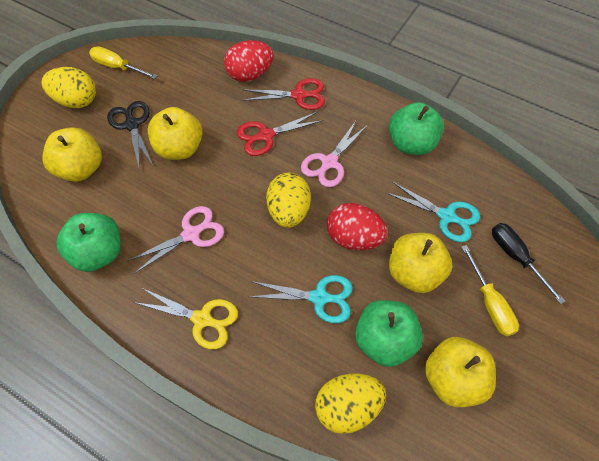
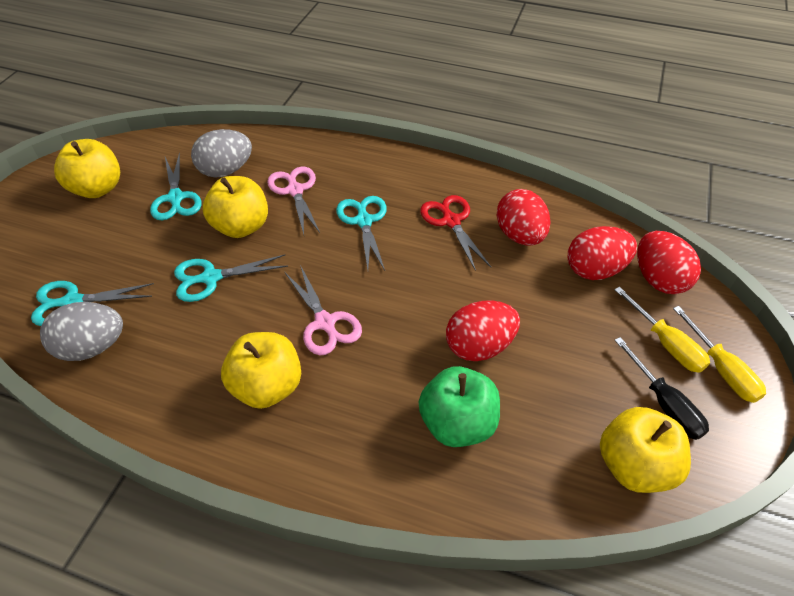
black scissors: [107,101,153,170] = 1 -> none = 0
green apple: [56,213,121,272] [355,300,423,367] [389,102,444,155] = 3 -> [419,366,500,447] = 1
grey egg: none = 0 -> [40,302,123,361] [191,129,252,177] = 2
red egg: [224,40,274,82] [327,203,388,250] = 2 -> [446,301,520,361] [496,189,550,246] [568,226,637,280] [637,231,701,294] = 4
red scissors: [237,112,323,156] [242,78,325,110] = 2 -> [420,195,491,271] = 1
turquoise scissors: [249,275,353,323] [386,182,480,242] = 2 -> [31,281,154,326] [150,152,202,220] [174,255,288,302] [336,196,387,271] = 4
yellow egg: [41,67,96,108] [266,173,311,228] [315,373,386,434] = 3 -> none = 0
yellow scissors: [134,288,238,349] = 1 -> none = 0

